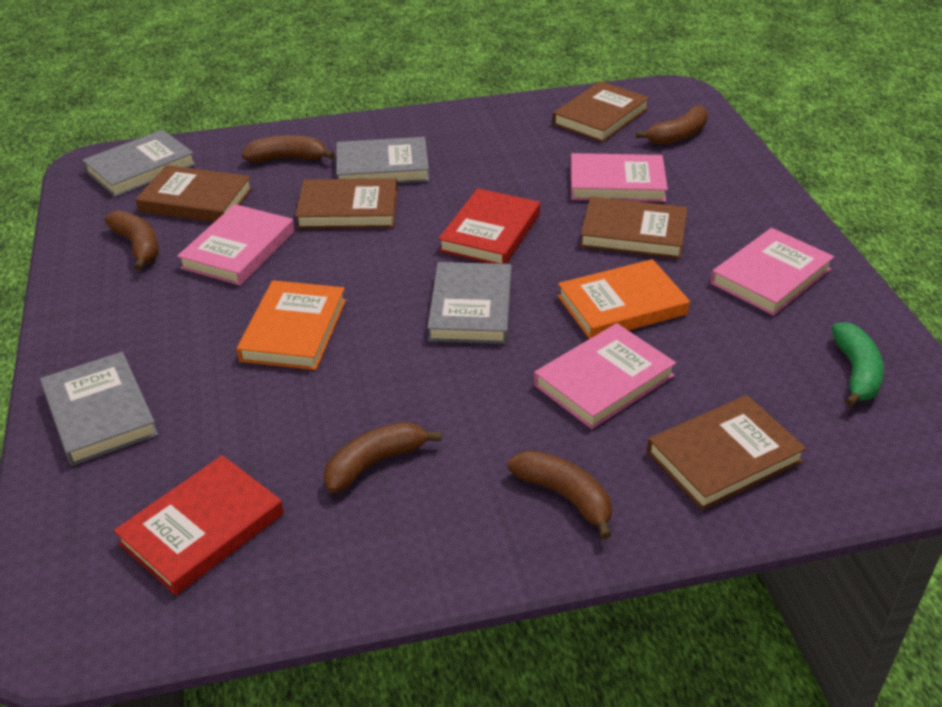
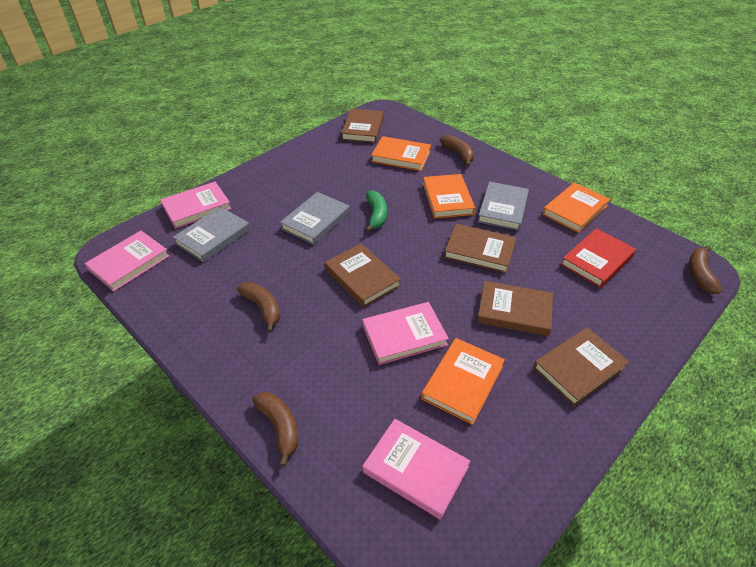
brown banana: [104,210,159,271] [242,135,335,163] [324,422,442,493] [508,450,612,539] [636,105,708,145] = 5 -> [237,282,280,332] [252,392,298,467] [440,135,474,166] [689,246,722,294] = 4
grey book: [40,352,158,466] [82,130,196,197] [336,137,430,183] [427,262,512,344] = 4 -> [173,206,250,263] [280,192,350,245] [478,182,529,231] = 3
orange book: [237,280,346,370] [558,259,690,339] = 2 -> [371,136,431,171] [421,338,505,425] [423,174,475,219] [542,182,610,233] = 4
red book: [114,455,284,595] [438,188,540,264] = 2 -> [561,228,636,288] = 1

